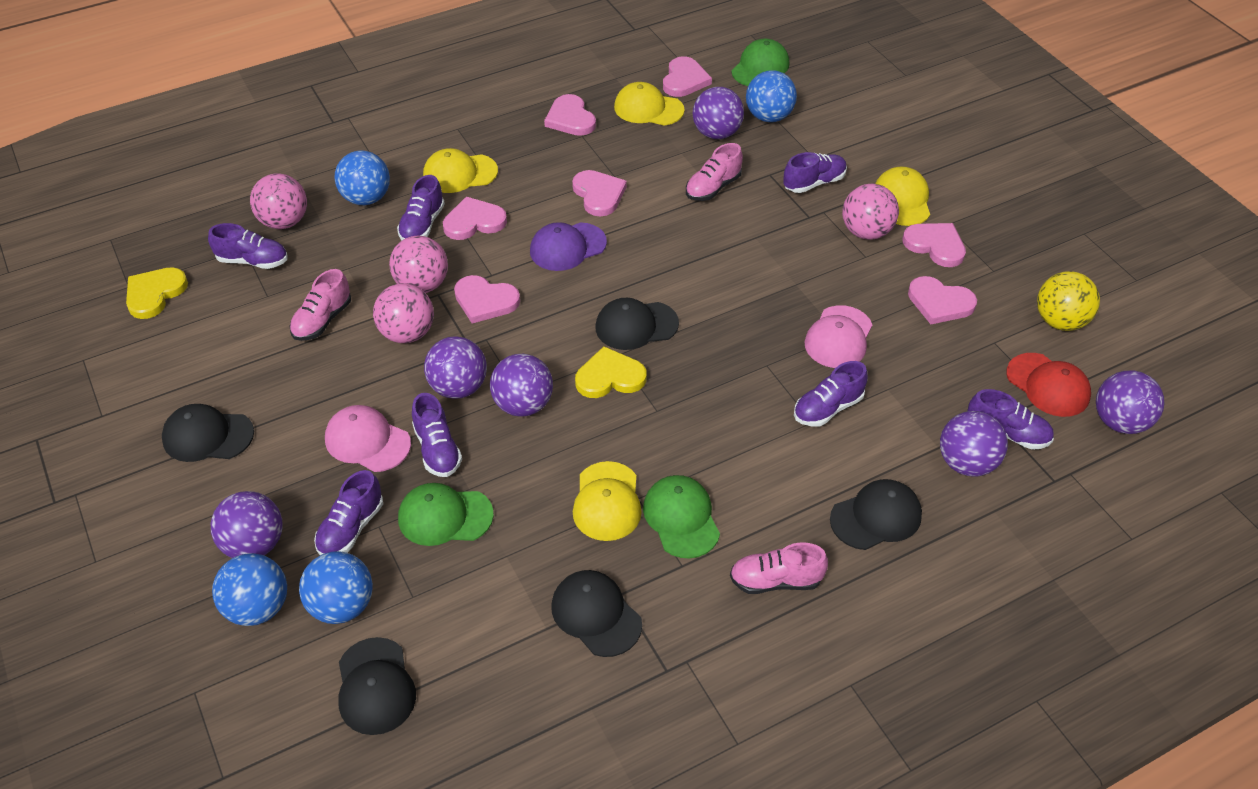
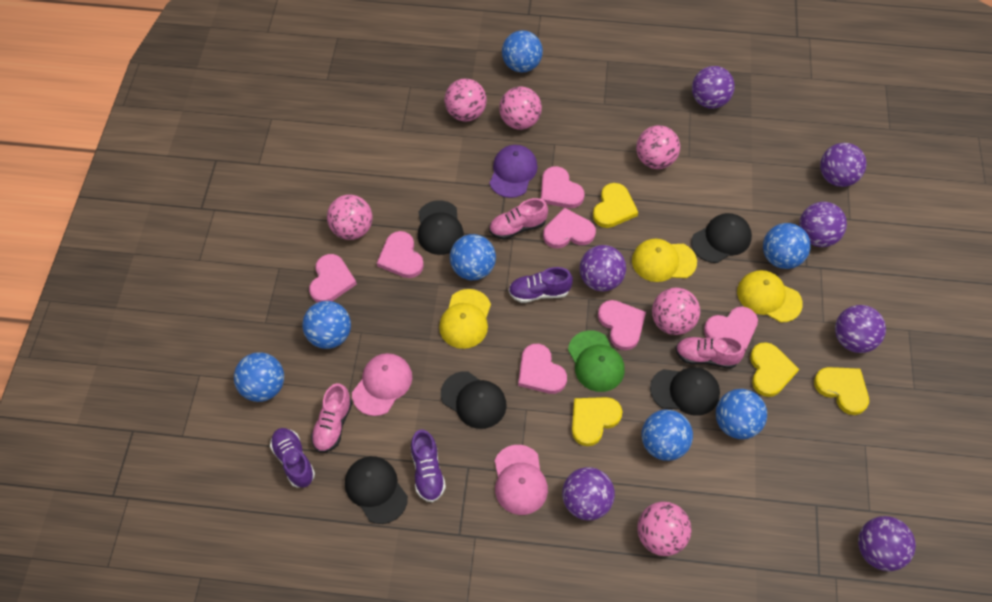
blue ball: [212,553,287,626] [299,551,373,624] [334,150,390,205] [746,70,797,122] = 4 -> [234,352,284,402] [302,301,351,349] [450,234,496,280] [502,30,543,73] [642,410,693,461] [716,389,767,439] [763,223,811,269] = 7
green cap: [398,483,494,546] [643,475,720,559] [731,39,789,86] = 3 -> [568,330,625,392] = 1
pink ball: [250,174,307,229] [373,283,434,343] [389,235,448,293] [842,183,899,240] = 4 -> [327,195,372,240] [444,79,487,121] [499,86,542,130] [636,125,680,169] [637,502,691,556] [652,287,700,335] = 6
purple ball: [211,491,283,558] [424,336,487,399] [490,354,553,417] [693,87,744,139] [940,411,1008,476] [1096,370,1164,434] = 6 -> [562,467,615,520] [580,245,626,291] [692,66,734,109] [799,202,847,247] [820,143,867,187] [835,305,886,353] [858,516,916,571] = 7
purple shoe: [208,223,287,269] [314,470,383,555] [397,175,445,240] [412,393,462,477] [783,152,847,193] [794,361,868,426] [967,389,1054,450] = 7 -> [270,428,315,488] [411,430,446,502] [508,267,573,303] = 3
red cap: [1007,353,1091,417] = 1 -> none = 0
yellow ball: [1037,271,1100,331] = 1 -> none = 0
yellow cap: [423,148,498,193] [573,461,642,541] [614,82,684,126] [875,167,930,226] = 4 -> [439,289,491,349] [632,239,697,282] [737,270,803,323] = 3
yellow heart: [126,267,188,319] [575,346,647,398] = 2 -> [572,397,623,446] [593,183,638,228] [750,342,799,397] [814,367,869,415] = 4

